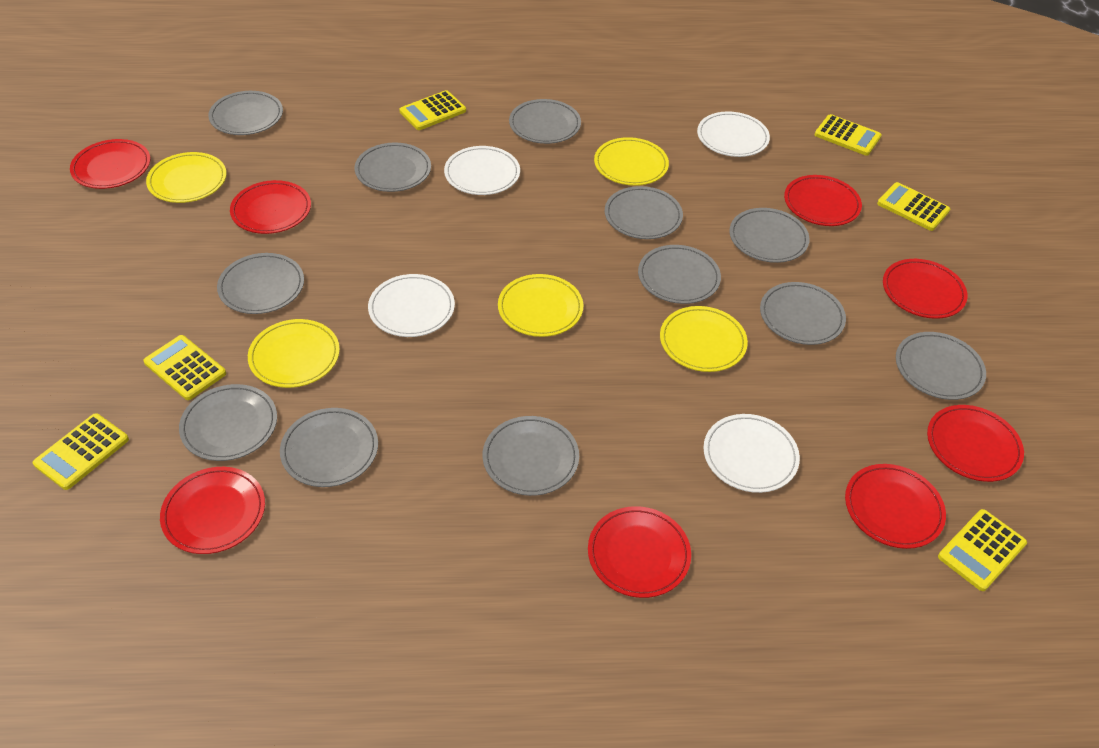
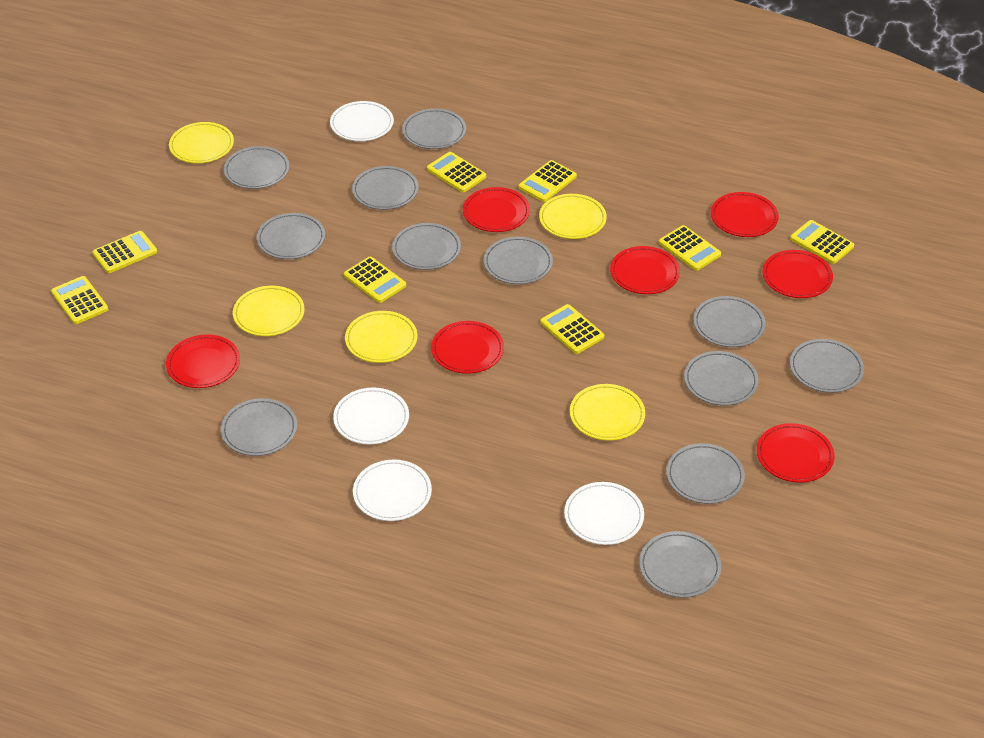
red plate: [70,139,150,189] [160,467,265,554] [230,180,311,234] [588,506,691,598] [784,175,862,226] [845,464,946,549] [883,259,968,319] [927,405,1024,482] = 8 -> [166,334,240,388] [431,321,504,374] [463,187,530,232] [610,246,680,294] [711,192,779,237] [757,423,835,483] [763,250,833,298] = 7
yellow calculator: [33,413,129,490] [143,335,226,400] [399,90,466,130] [815,114,882,156] [877,182,950,231] [938,509,1027,591] = 6 -> [51,276,108,324] [93,231,157,273] [344,257,406,303] [427,152,486,192] [519,160,577,202] [540,304,604,354] [659,225,721,271] [790,220,854,264] = 8

